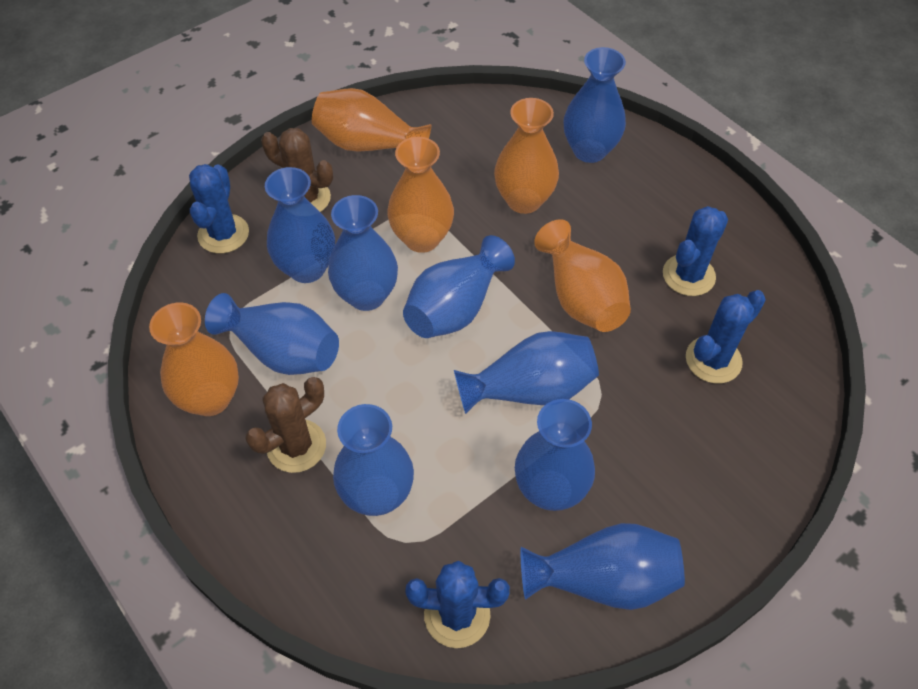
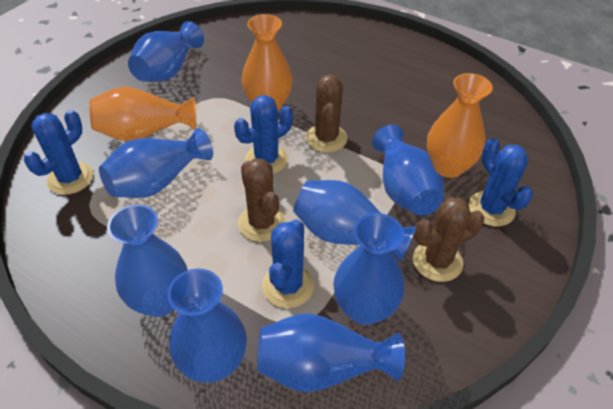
blue vase: [205,293,339,375] [265,167,335,283] [328,195,398,311] [333,404,414,516] [403,235,515,338] [454,331,599,414] [515,399,595,511] [521,523,685,610] [563,47,626,163] = 9 -> [99,128,213,198] [107,204,188,317] [128,21,204,82] [168,269,247,383] [257,313,405,392] [293,180,416,262] [333,213,405,325] [372,124,444,215] = 8
brown cactus: [246,377,326,473] [261,128,333,212] = 2 -> [238,158,286,242] [306,74,347,153] [413,197,484,282] = 3
orange vase: [149,302,239,416] [312,88,431,152] [387,137,454,253] [494,98,559,214] [534,219,631,332] = 5 -> [89,87,196,141] [241,14,293,111] [427,73,493,178] = 3

